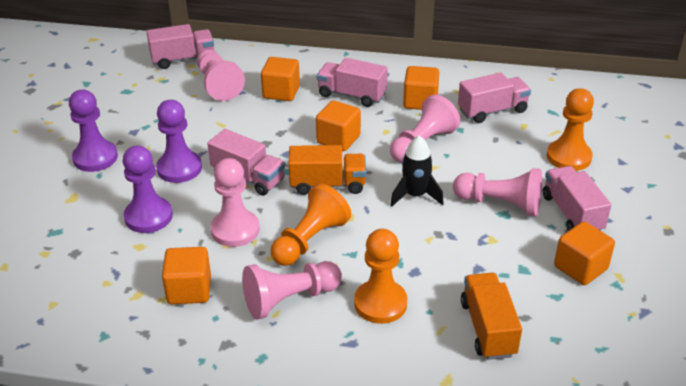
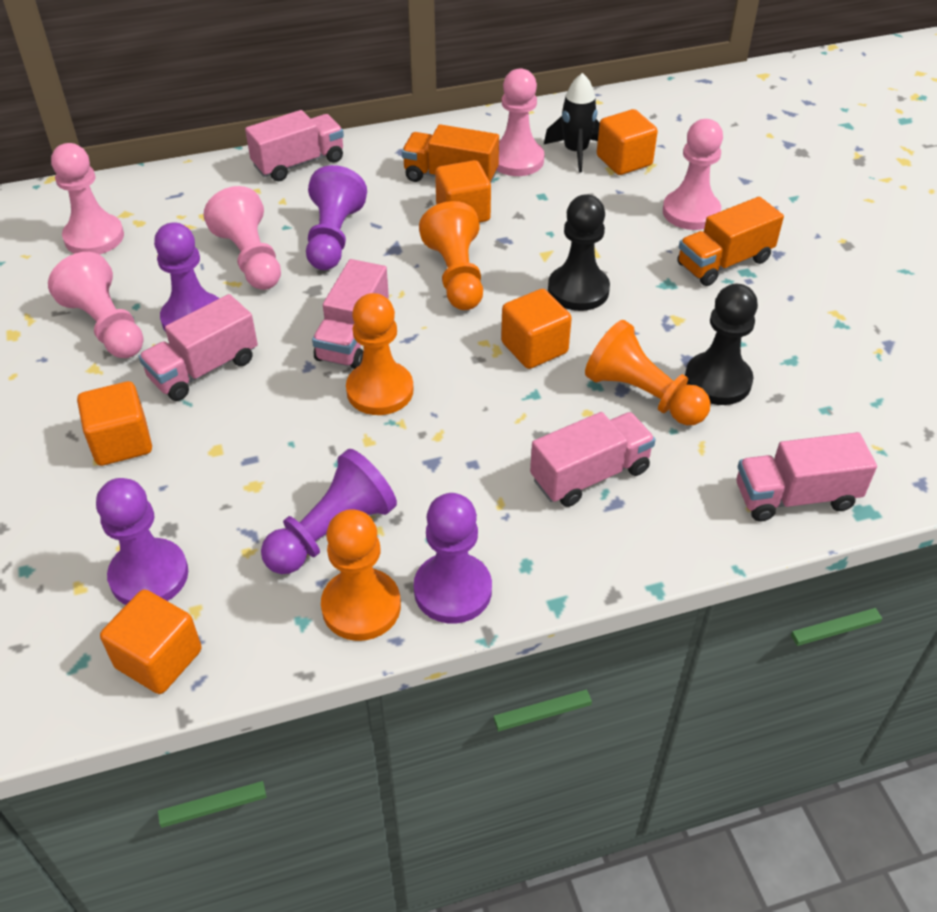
black pawn: none = 0 -> [548,194,610,311] [685,284,758,405] = 2
orange pawn: [271,184,351,266] [354,229,407,324] [547,88,594,171] = 3 -> [321,509,401,641] [346,293,414,415] [419,201,483,310] [585,320,711,425] = 4
purple pawn: [69,90,118,172] [123,146,173,233] [156,100,202,183] = 3 -> [96,478,188,605] [154,222,219,332] [261,449,397,574] [306,165,367,270] [414,493,492,624] = 5

